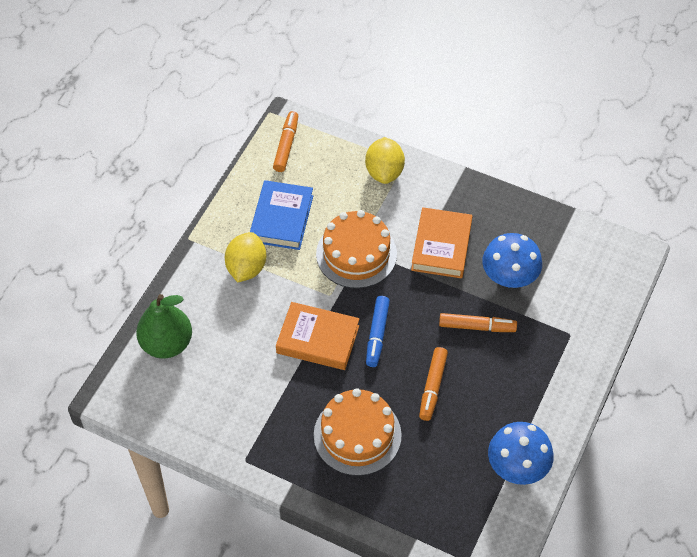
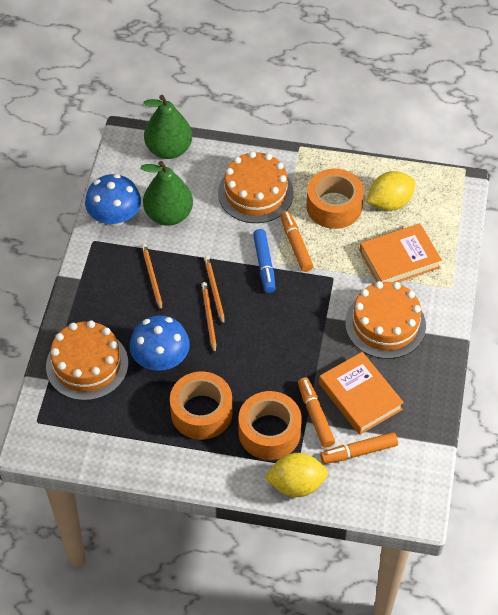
blue book: [250,180,313,250] = 1 -> none = 0
green pear: [136,294,192,358] = 1 -> [141,161,193,226] [143,95,192,159] = 2
orange cake: [314,388,402,476] [316,210,397,288] = 2 -> [46,320,128,401] [218,151,294,223] [345,281,426,359] = 3
orange pencil: none = 0 -> [141,244,162,311] [201,282,216,353] [204,256,224,325] = 3
orange tape: none = 0 -> [170,371,233,440] [238,391,302,460] [306,168,364,229] = 3

